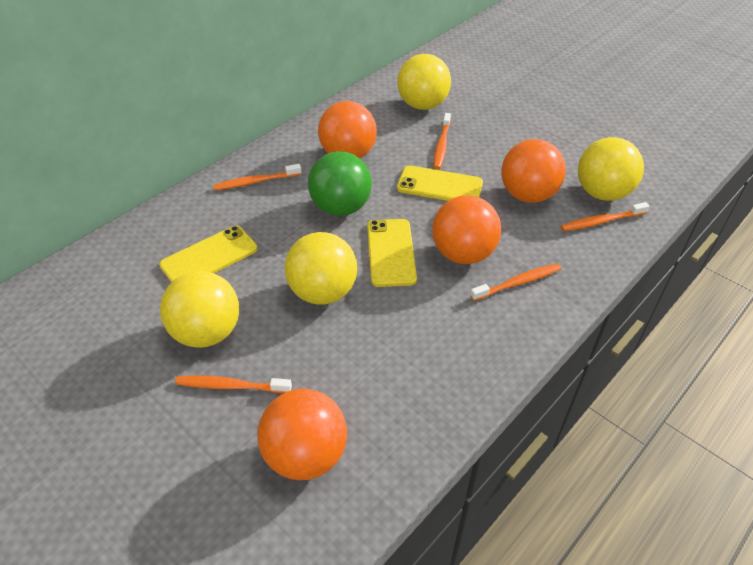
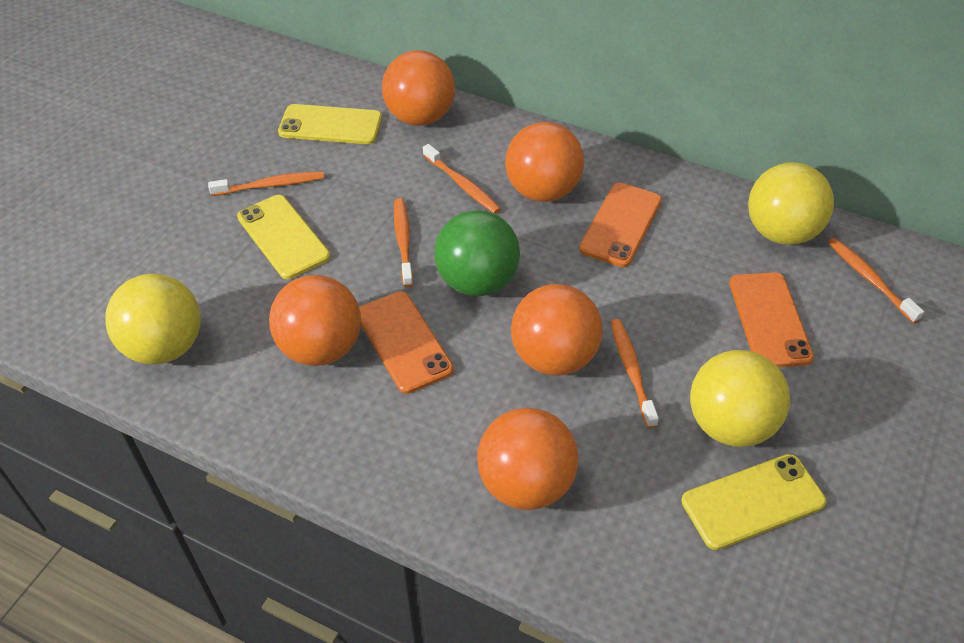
orange ball: [257,389,347,480] [318,101,377,158] [432,195,501,264] [501,139,566,203] = 4 -> [269,275,361,366] [382,50,455,126] [477,408,579,510] [505,122,584,202] [511,284,603,376] = 5
orange phone: none = 0 -> [359,291,454,394] [579,183,662,267] [729,272,814,367] = 3
yellow ball: [160,271,239,348] [285,232,357,305] [397,54,451,110] [578,137,644,201] = 4 -> [105,274,201,364] [690,350,790,447] [748,162,834,245] = 3

